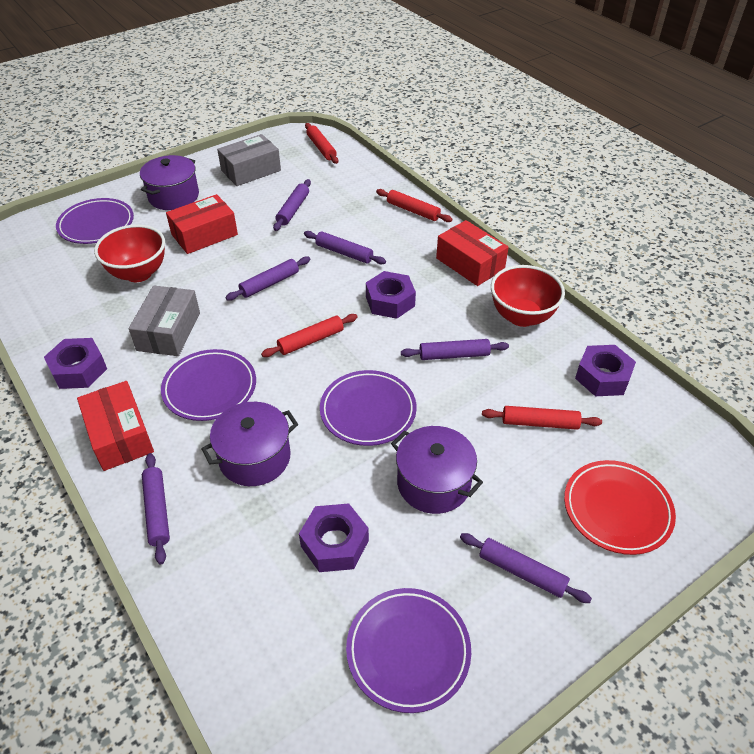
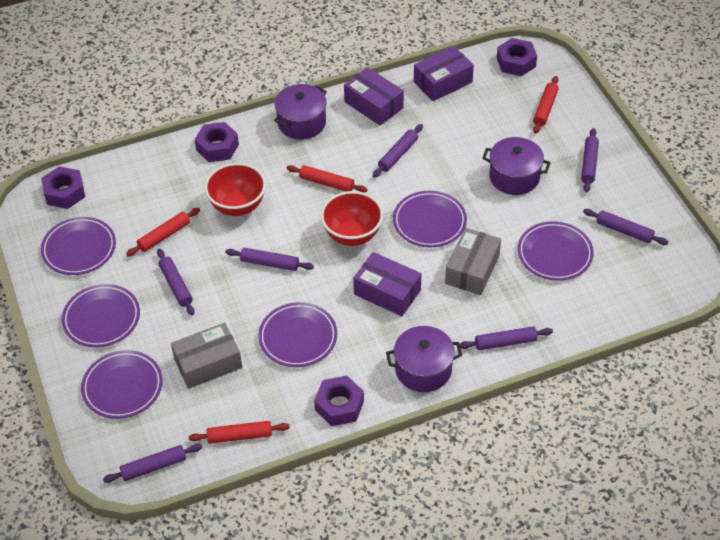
purple box: none = 0 -> [344,67,404,126] [353,252,421,316] [414,46,474,101] = 3
purple plate: [56,198,134,244] [161,349,256,421] [320,370,416,446] [346,588,471,713] = 4 -> [41,217,116,275] [62,284,140,347] [81,350,163,419] [258,302,337,367] [393,191,467,247] [518,221,594,281] = 6
purple rolling pin: [142,453,170,564] [225,256,310,301] [273,179,311,231] [304,231,386,264] [401,339,509,360] [460,533,592,603] = 6 -> [103,444,202,483] [157,249,195,315] [226,248,314,271] [373,124,423,178] [460,326,553,350] [581,128,599,192] [583,209,668,245] = 7
red box: [77,381,154,471] [166,194,238,254] [436,220,509,286] = 3 -> none = 0
red plate: [564,460,676,555] = 1 -> none = 0

